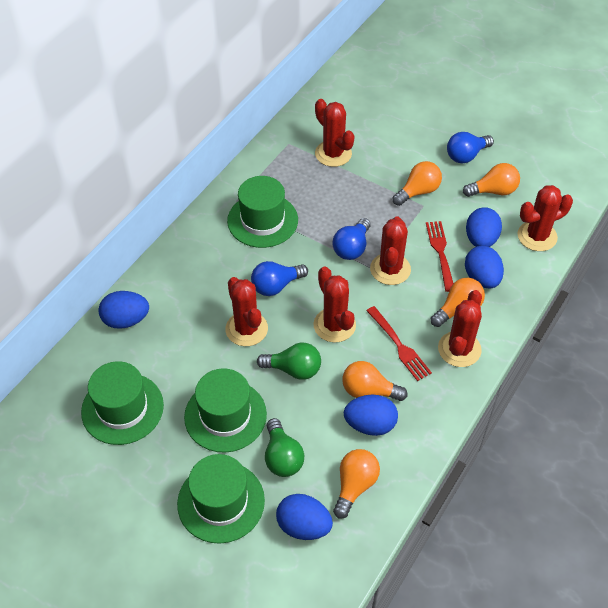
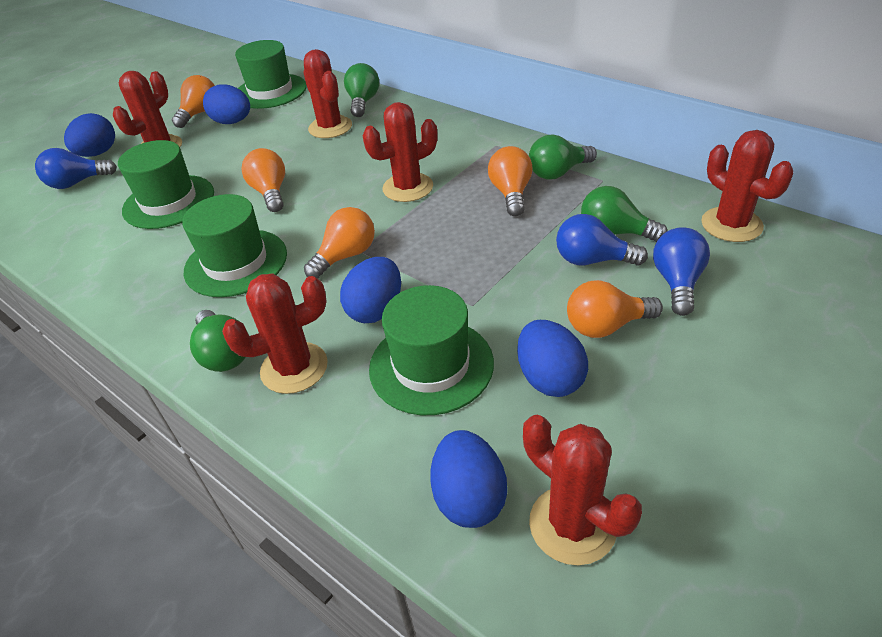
green light bulb: [257,343,321,380] [265,418,304,477] = 2 -> [190,310,248,372] [344,63,379,117] [529,134,597,180] [581,186,667,242] = 4
red fork: [366,306,432,381] [426,221,453,292] = 2 -> none = 0

